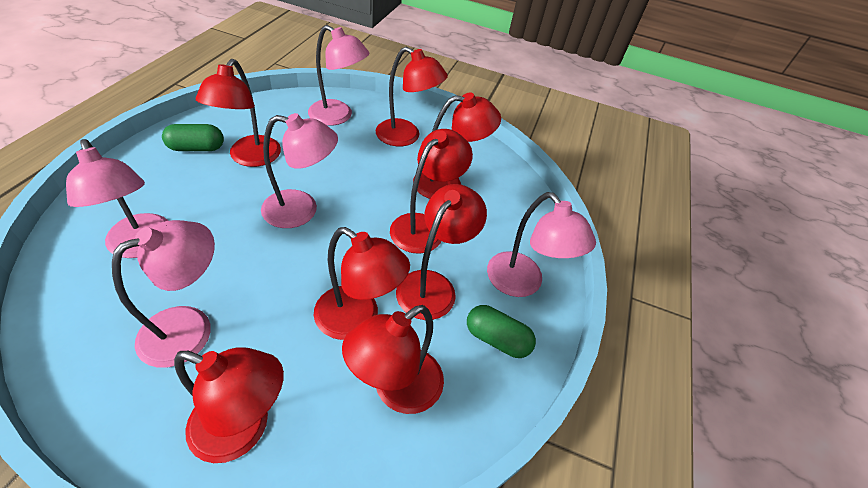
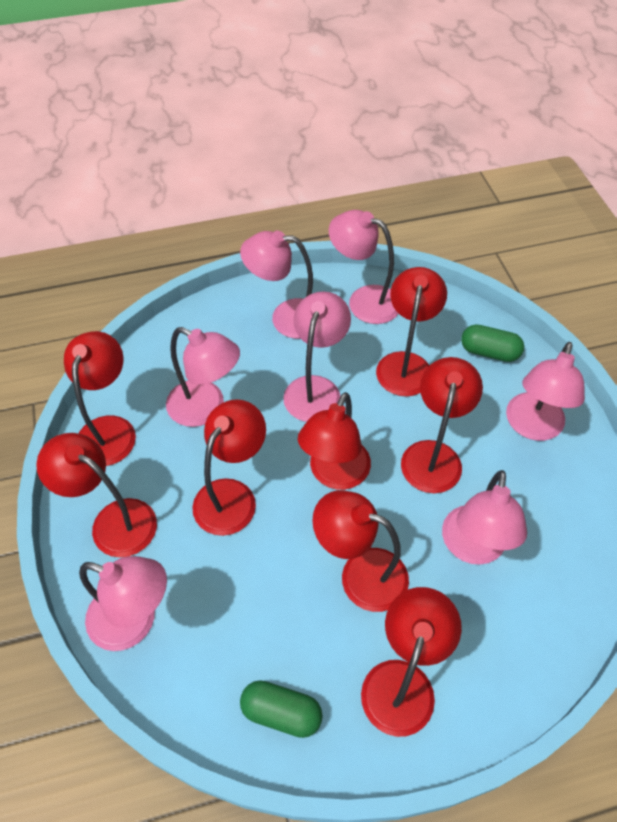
pink lamp: [66,139,168,258] [112,220,215,368] [261,113,338,228] [308,25,369,126] [487,192,596,297] = 5 -> [79,556,167,651] [166,327,240,427] [240,230,313,339] [283,291,351,422] [329,210,399,324] [442,470,527,565] [506,342,585,441] = 7

